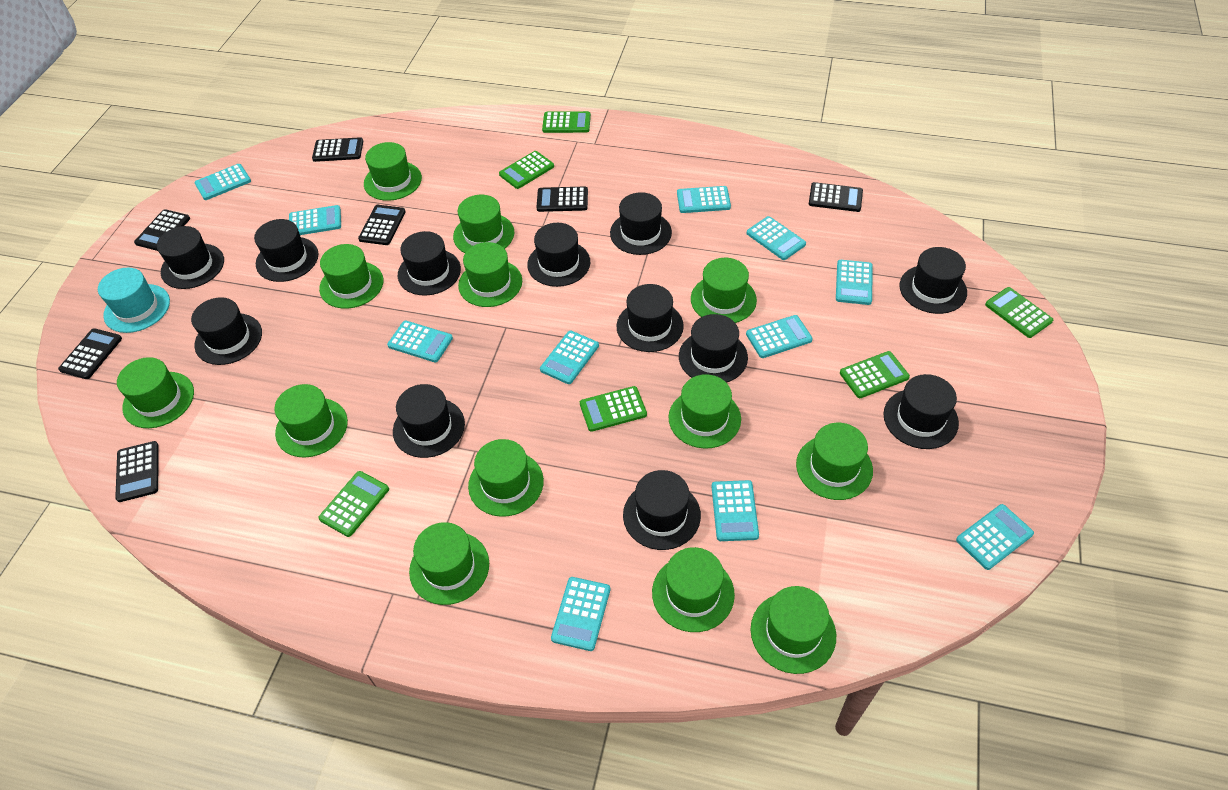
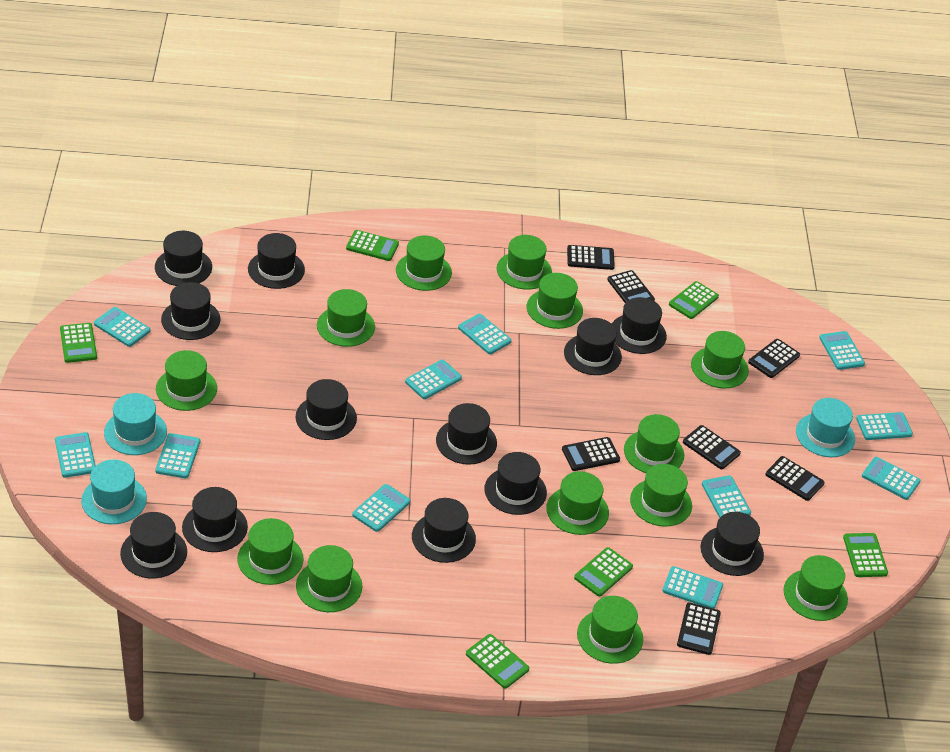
turquoise hat: [98,268,170,333] = 1 -> [81,460,147,524] [104,393,167,455] [796,398,855,457] = 3

